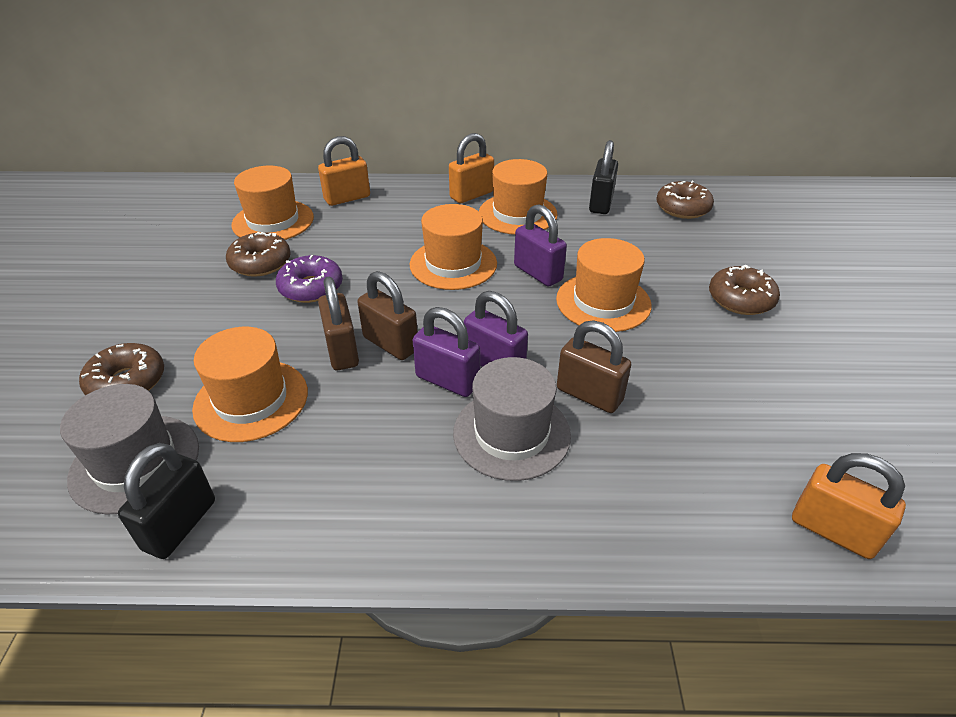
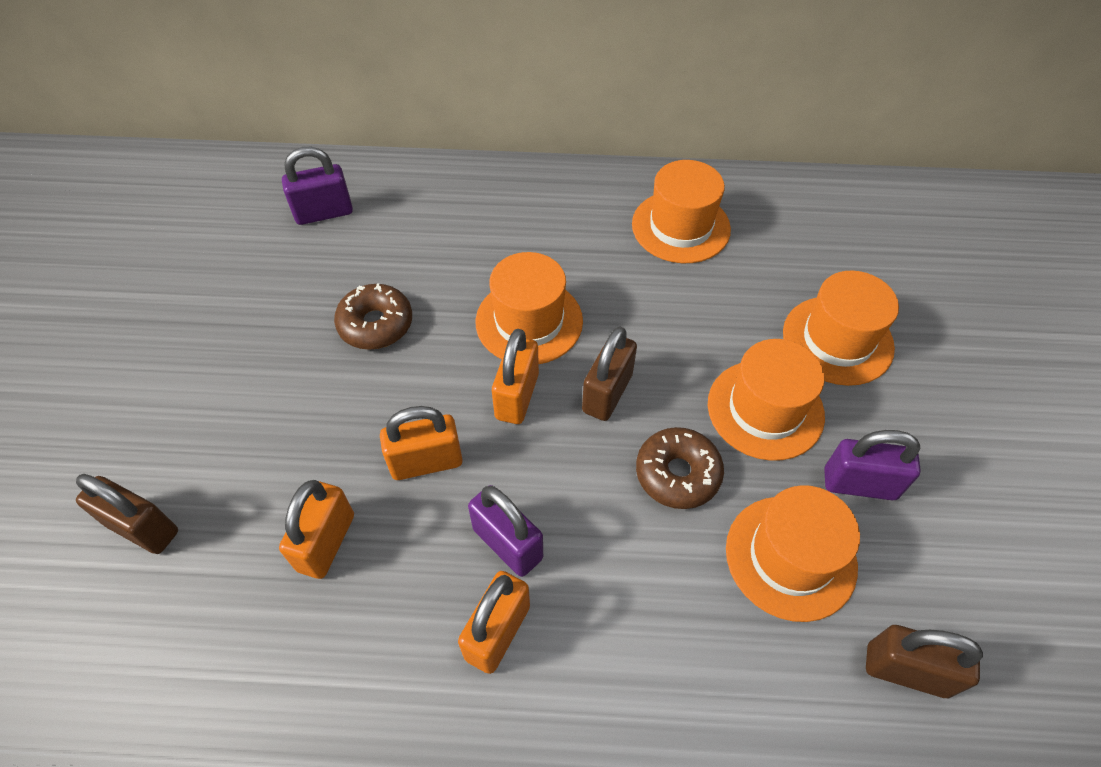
black padlock: [118,443,215,559] [589,140,618,214] = 2 -> none = 0
brown donut: [79,343,164,395] [226,232,291,277] [656,181,714,219] [709,265,780,315] = 4 -> [334,283,412,350] [636,427,724,509] = 2
grey hat: [60,384,199,514] [453,357,571,481] = 2 -> none = 0
orange padlock: [318,136,370,206] [449,133,494,203] [792,453,906,559] = 3 -> [279,480,354,579] [380,406,463,480] [458,571,530,674] [492,329,539,424] = 4
purple donut: [276,255,343,303] = 1 -> none = 0

